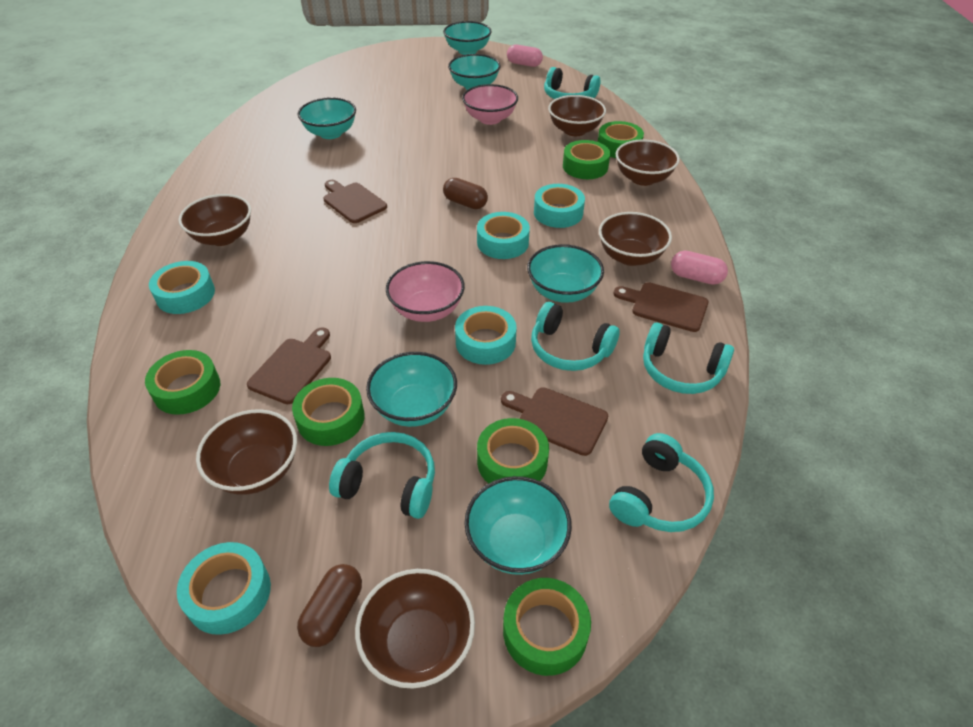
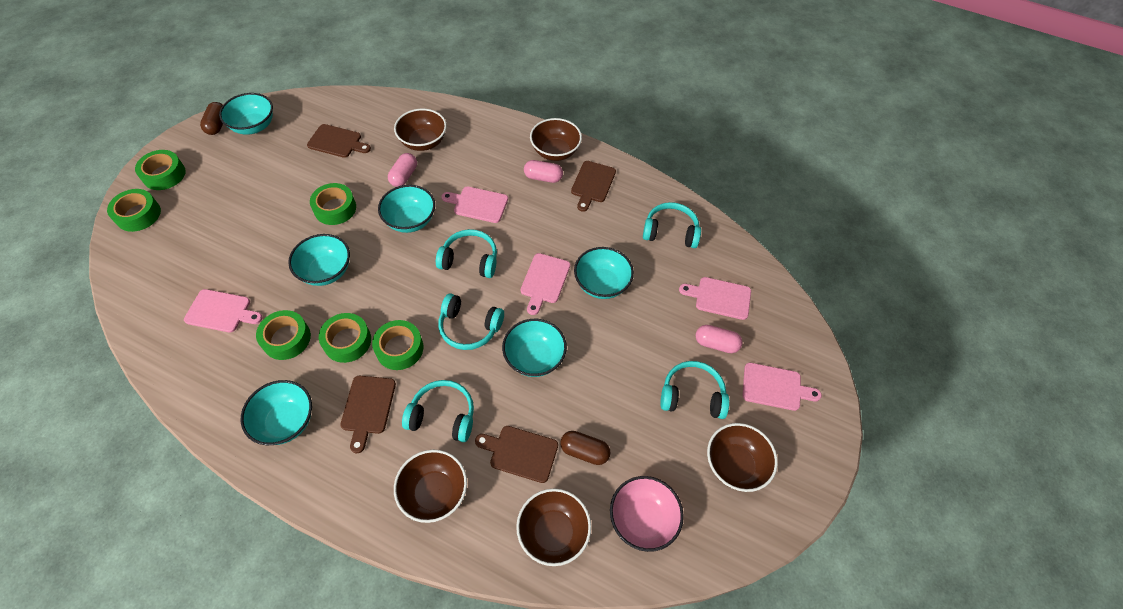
brown bowl: [178,194,251,246] [196,409,297,495] [355,569,475,688] [548,95,606,136] [599,212,672,266] [616,139,680,186] = 6 -> [394,109,447,151] [394,450,467,523] [516,489,591,566] [530,118,582,161] [707,423,778,492] = 5
pink bowl: [386,261,465,322] [462,84,518,125] = 2 -> [610,476,684,552] = 1
pink capsule: [507,44,543,67] [671,251,728,285] = 2 -> [388,153,417,187] [524,160,563,183] [696,325,743,353] = 3
pink cutting board: none = 0 -> [184,289,263,333] [441,186,508,223] [521,253,570,315] [679,277,751,320] [743,363,822,411] = 5
turquoise tape: [149,261,215,314] [177,542,271,635] [455,306,517,365] [477,212,530,259] [534,184,585,228] = 5 -> none = 0

